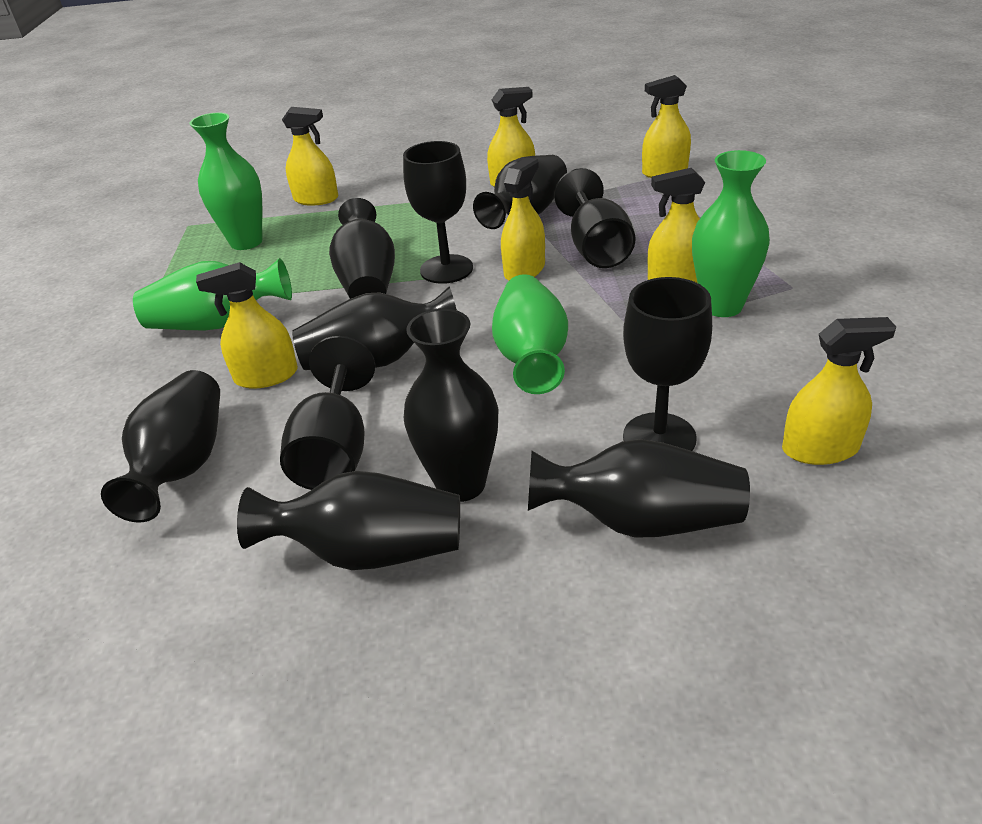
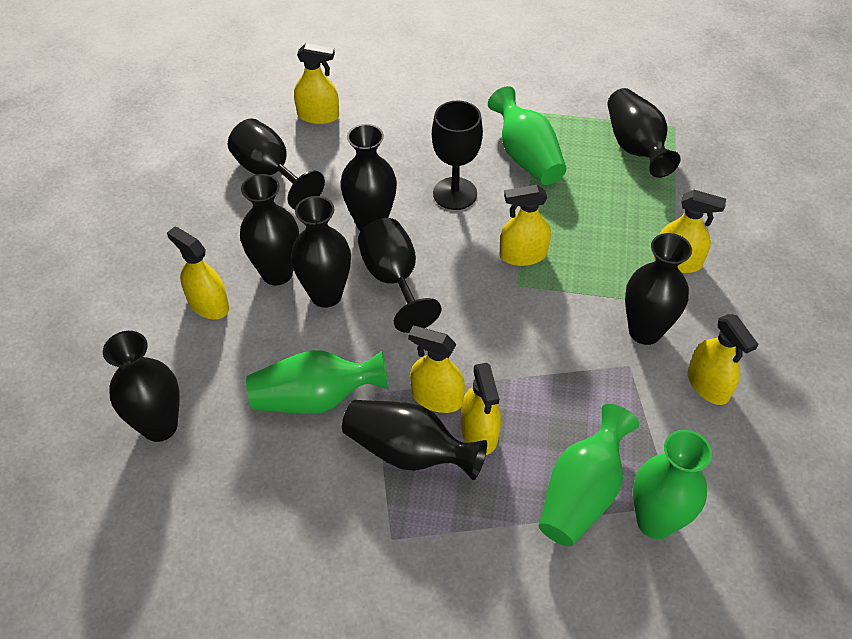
black goblet: [280,336,375,490] [403,141,473,284] [554,168,635,268] [623,277,712,451] = 4 -> [228,118,325,209] [358,218,441,333] [432,101,483,210] = 3

